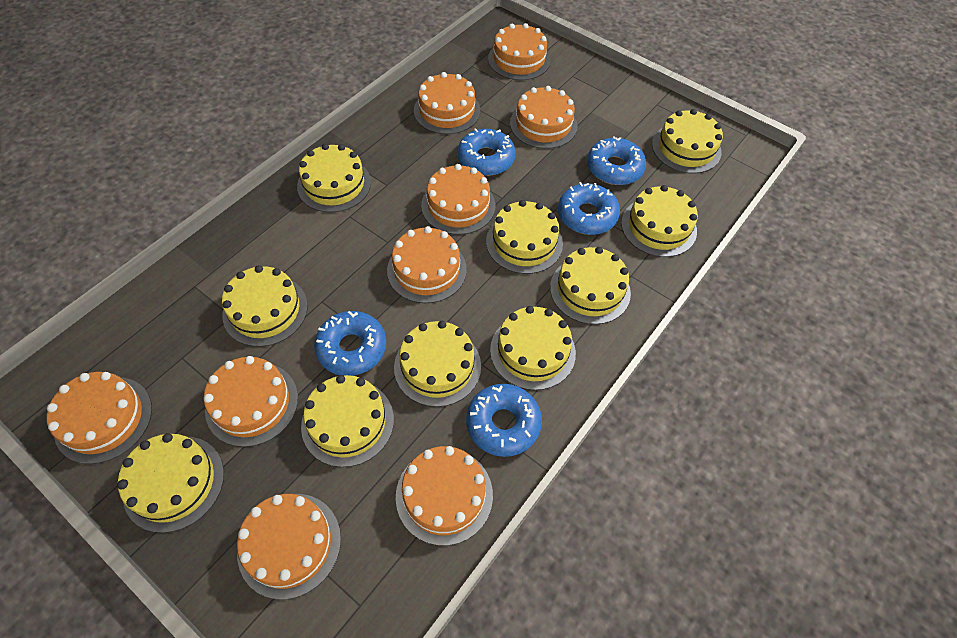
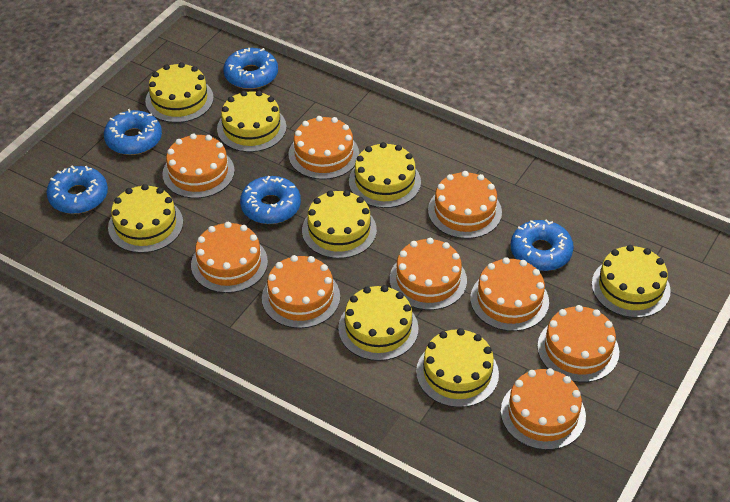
yellow cake: [117,433,224,533] [222,265,308,347] [297,144,371,212] [301,375,394,467] [394,321,481,407] [486,200,563,274] [490,306,576,390] [550,247,631,325] [621,185,698,257] [652,109,723,174] = 10 -> [108,184,183,253] [145,62,214,123] [217,91,286,152] [302,190,377,259] [338,285,418,361] [349,142,421,208] [416,328,499,407] [592,245,671,318] = 8

